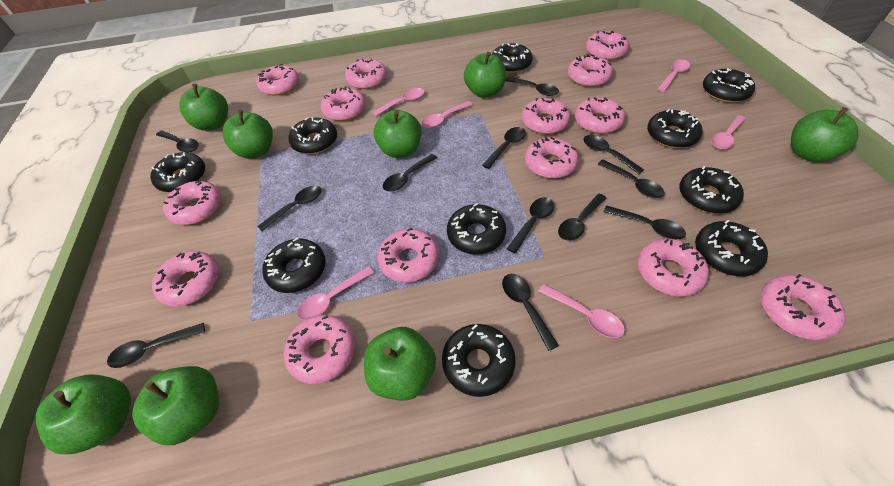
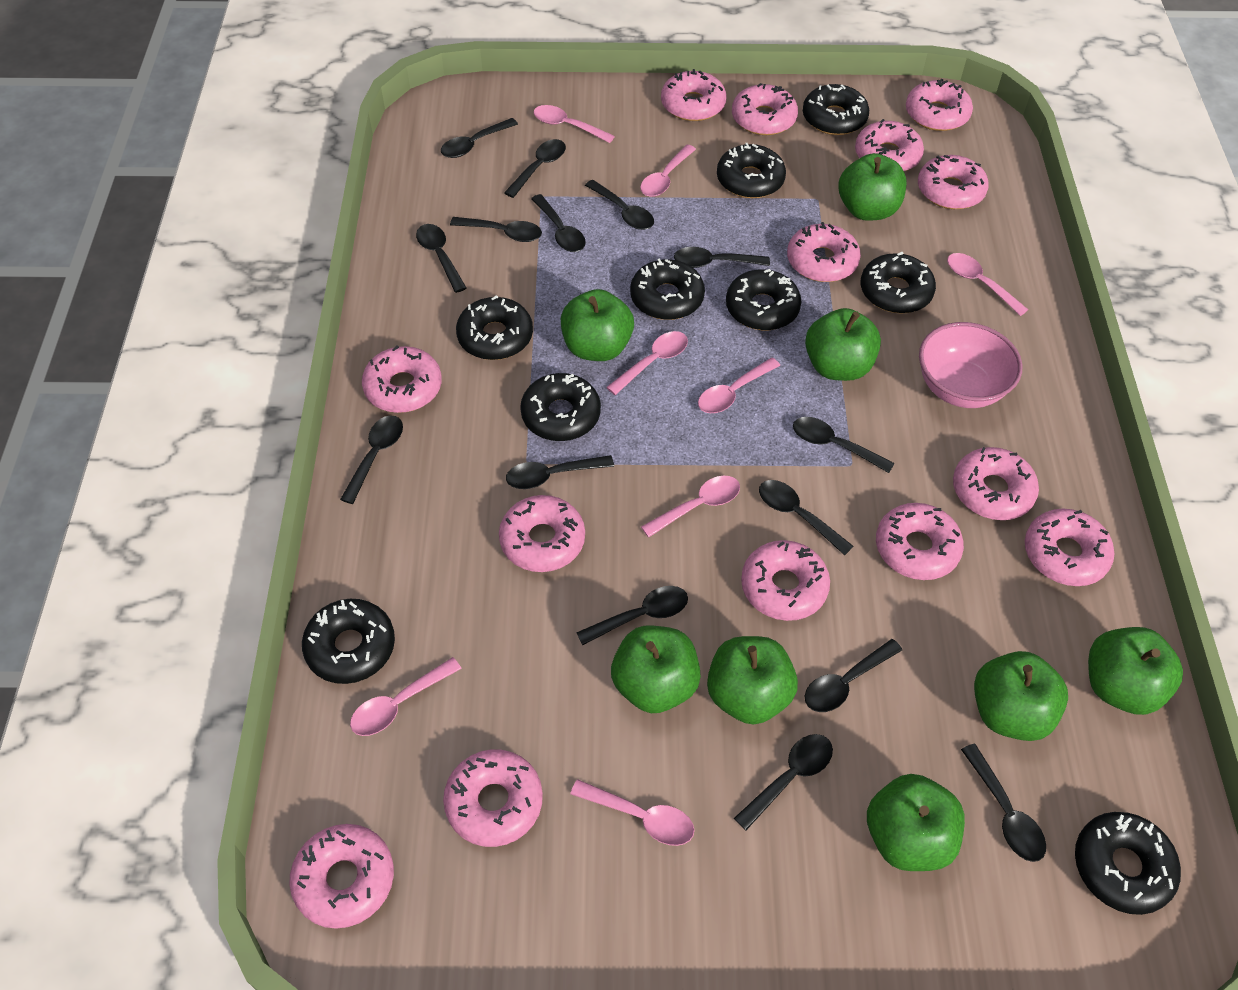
black donut: [150,152,205,192] [262,237,326,293] [289,117,337,154] [442,324,516,397] [447,203,506,254] [492,43,533,73] [647,109,703,148] [679,166,744,214] [695,220,768,276] [703,68,755,103] = 10 -> [302,599,395,684] [456,295,533,360] [520,373,601,441] [630,258,705,320] [717,143,786,198] [726,269,801,330] [803,84,869,135] [861,252,936,314] [1075,812,1181,915] = 9
black spoon: [107,323,205,368] [156,130,199,152] [257,185,321,232] [383,154,437,192] [482,127,526,169] [502,274,559,351] [505,77,559,96] [507,197,554,253] [558,194,607,241] [583,135,644,174] [598,160,664,198] [604,205,686,239] = 12 -> [340,415,403,504] [416,224,466,293] [441,118,518,158] [450,217,542,242] [504,139,566,198] [506,455,614,489] [531,194,586,252] [576,586,688,645] [585,180,654,230] [674,247,770,268] [734,734,833,830] [759,480,853,555] [793,417,894,473] [805,639,902,712] [961,744,1046,862] = 15
pink bowl: none = 0 -> [919,322,1022,408] = 1
pink spoon: [297,266,374,320] [372,88,425,116] [422,101,473,128] [538,284,625,338] [657,60,690,92] [711,115,746,149] = 6 -> [350,657,462,736] [533,105,615,143] [570,779,694,846] [606,331,688,395] [640,145,696,197] [641,476,740,537] [698,358,780,413] [947,253,1028,316] = 8

